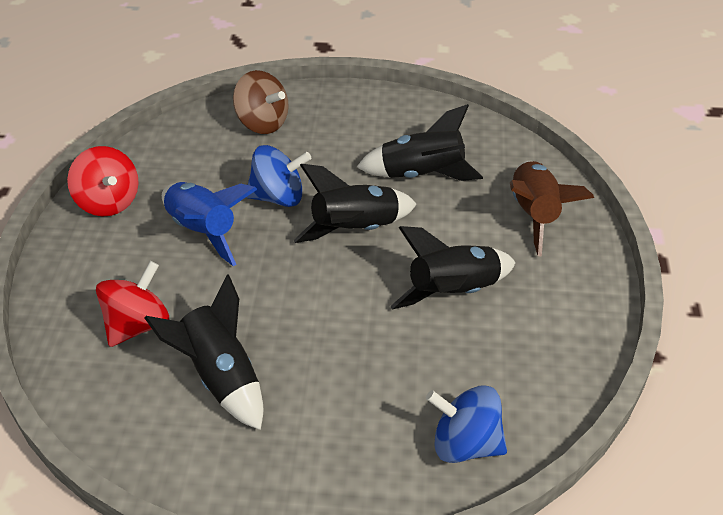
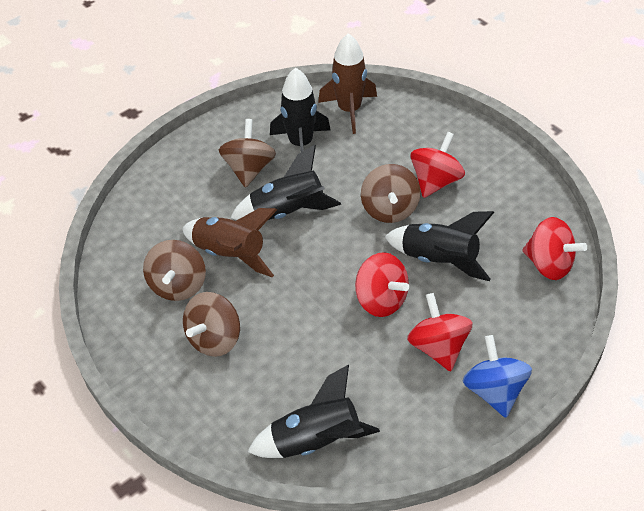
blue rocket: [162,182,257,266] = 1 -> none = 0
blue spinning top: [246,145,312,207] [426,385,507,463] = 2 -> [462,335,532,418] = 1
brown rocket: [510,161,594,257] = 1 -> [182,208,277,277] [318,33,377,134] = 2
brown spinning top: [233,70,289,134] = 1 -> [143,240,206,301] [183,292,240,357] [219,119,276,188] [361,164,421,223] = 4
red spinning top: [67,146,139,216] [96,261,169,347] = 2 -> [355,252,409,317] [407,293,473,372] [410,132,465,198] [523,217,587,280] = 4

